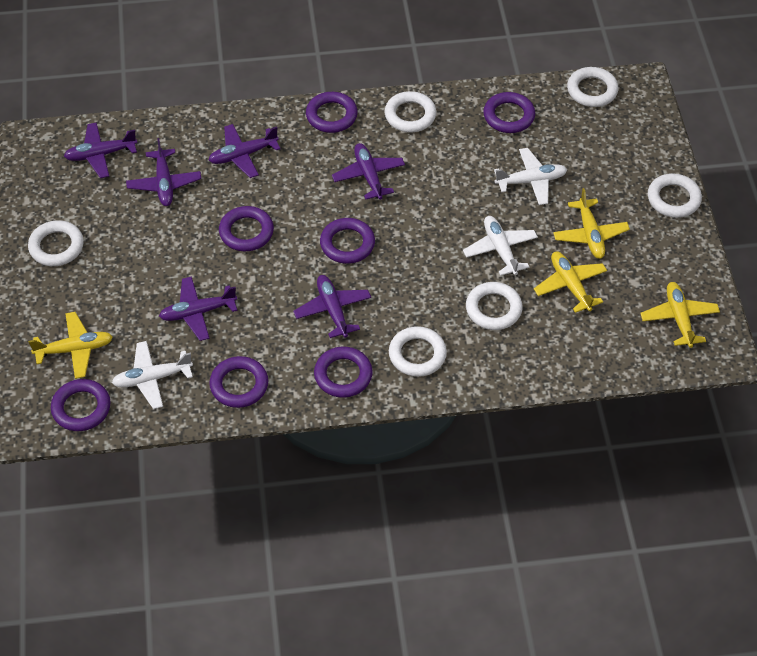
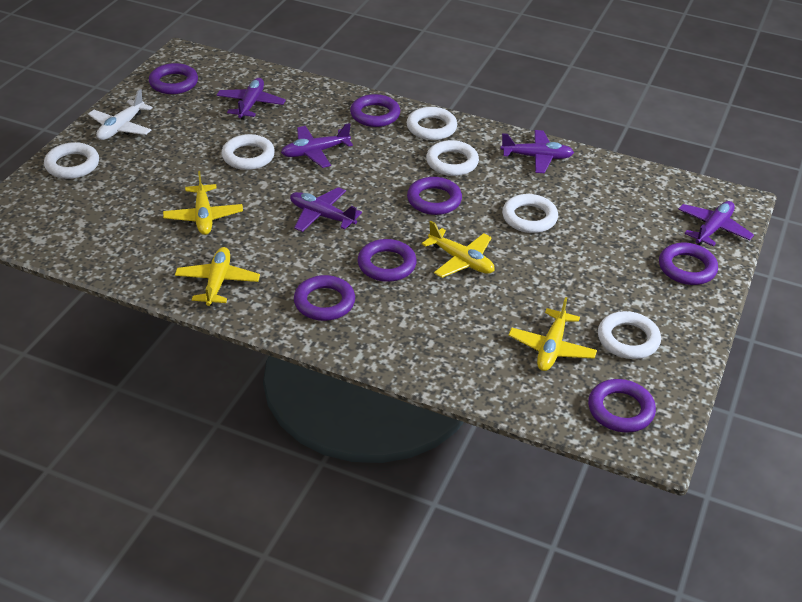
purple plane: [64,122,137,178] [126,138,201,206] [159,277,238,341] [209,124,281,178] [293,275,371,338] [332,143,405,200] = 6 -> [217,78,286,120] [281,123,353,168] [290,187,362,232] [500,130,574,173] [678,201,754,246] = 5
white plane: [112,341,193,409] [463,216,538,276] [494,148,567,205] = 3 -> [88,89,153,140] = 1

